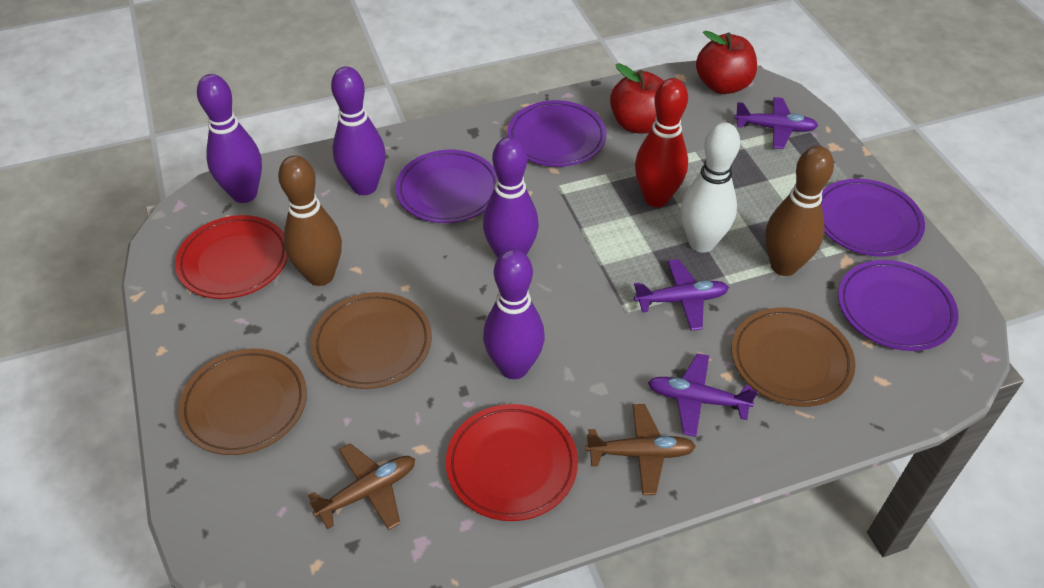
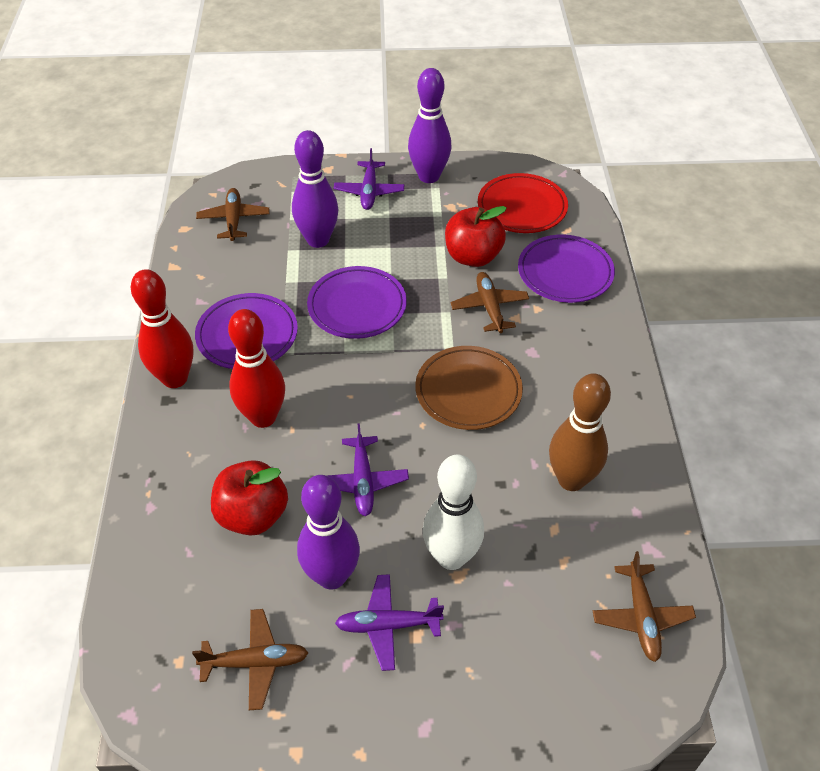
brown bowling pin: [278,156,342,286] [765,146,834,276] = 2 -> [549,373,611,491] = 1
brown plane: [308,443,415,530] [585,404,696,495] = 2 -> [192,609,308,710] [196,188,269,241] [451,272,529,333] [593,551,696,662] = 4
brown plate: [178,349,307,455] [311,292,432,389] [732,308,856,407] = 3 -> [415,346,523,430] = 1
purple bowling pin: [197,74,262,203] [331,66,386,195] [483,137,539,258] [483,249,545,379] = 4 -> [292,130,339,248] [297,475,360,590] [408,68,451,183] = 3
purple plate: [395,150,497,223] [508,100,607,167] [821,179,925,257] [838,260,959,351] = 4 -> [195,293,298,369] [307,266,407,339] [518,235,615,303] = 3
red bowling pin: [635,78,688,207] = 1 -> [131,269,193,388] [228,309,285,428] = 2
red plate: [175,215,288,299] [446,404,578,521] = 2 -> [478,173,568,233] = 1

